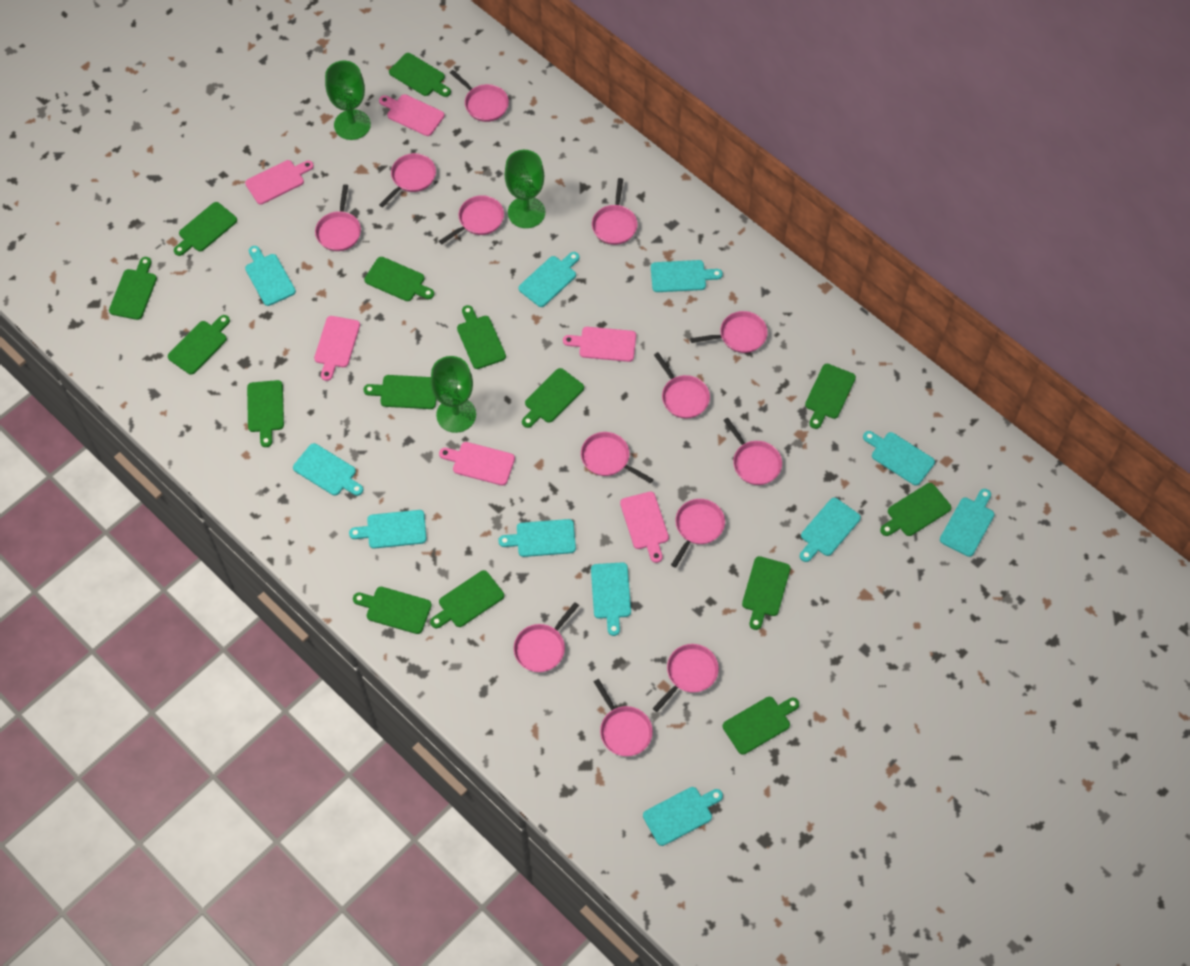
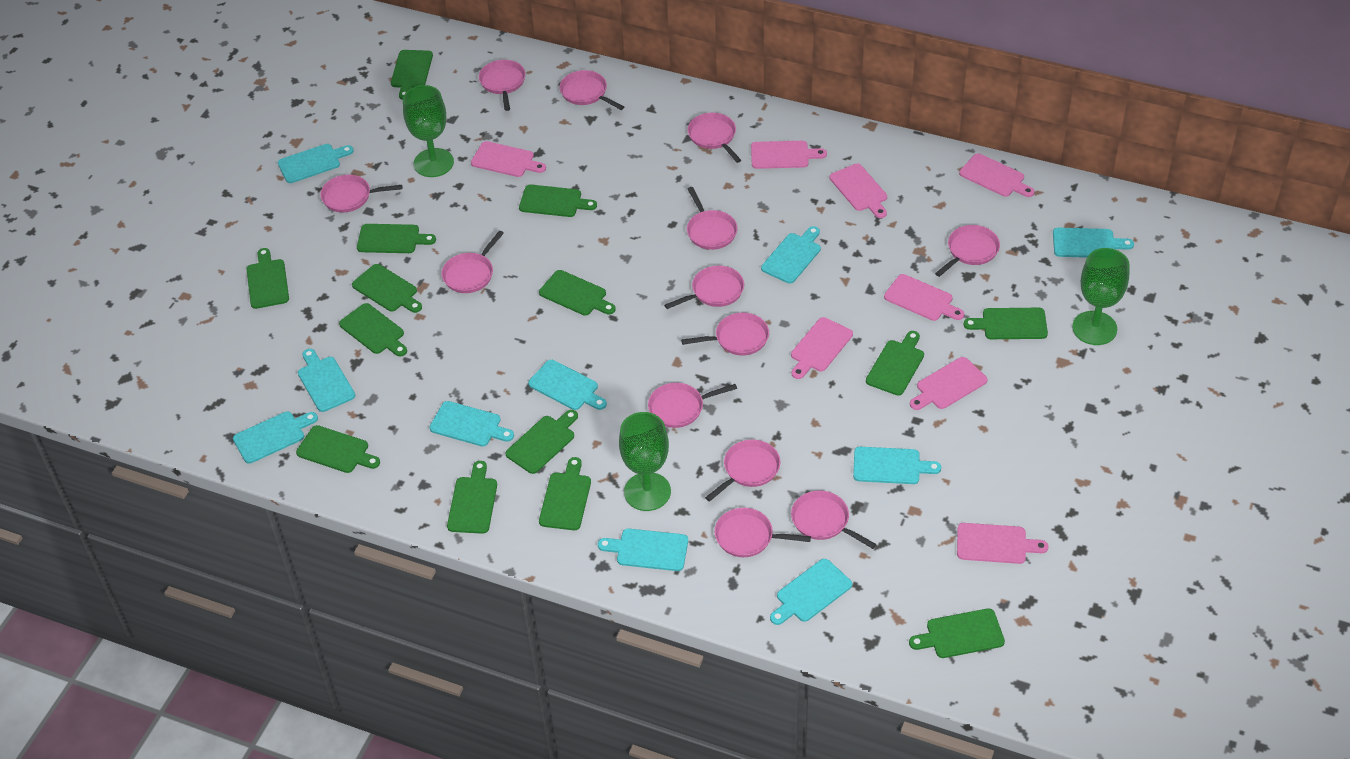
green cutting board: [109,257,157,320] [168,315,230,375] [174,202,237,256] [247,380,284,447] [353,587,432,634] [364,257,434,301] [364,375,436,409] [389,53,451,97] [430,570,504,628] [457,305,506,369] [522,368,584,428] [723,697,799,755] [742,556,791,630] [805,364,856,429] [880,483,951,536] = 15 -> [247,248,289,309] [296,425,380,473] [339,303,407,356] [352,264,422,313] [357,224,436,253] [391,50,433,100] [447,461,497,534] [505,410,578,474] [519,184,597,217] [539,270,616,316] [539,457,591,530] [866,331,924,396] [909,609,1005,658] [963,308,1048,339] = 14
pink cutting board: [245,160,314,204] [314,316,360,381] [379,94,445,136] [439,442,515,486] [563,327,636,362] [620,492,669,563] = 6 -> [471,141,546,177] [751,141,827,169] [791,317,853,379] [830,164,887,218] [884,274,964,321] [910,357,987,410] [957,523,1049,564] [959,153,1035,197] = 8
turquoise cutting board: [245,246,296,306] [293,443,363,496] [349,510,427,549] [498,519,576,557] [519,252,579,307] [591,562,631,636] [643,787,723,846] [651,260,723,292] [800,498,861,562] [863,431,935,486] [940,489,995,557] = 11 -> [233,411,318,464] [278,144,354,183] [298,349,355,412] [429,401,514,446] [528,360,607,410] [598,529,688,571] [761,226,821,284] [770,559,852,625] [853,447,941,484] [1053,228,1134,258] = 10

